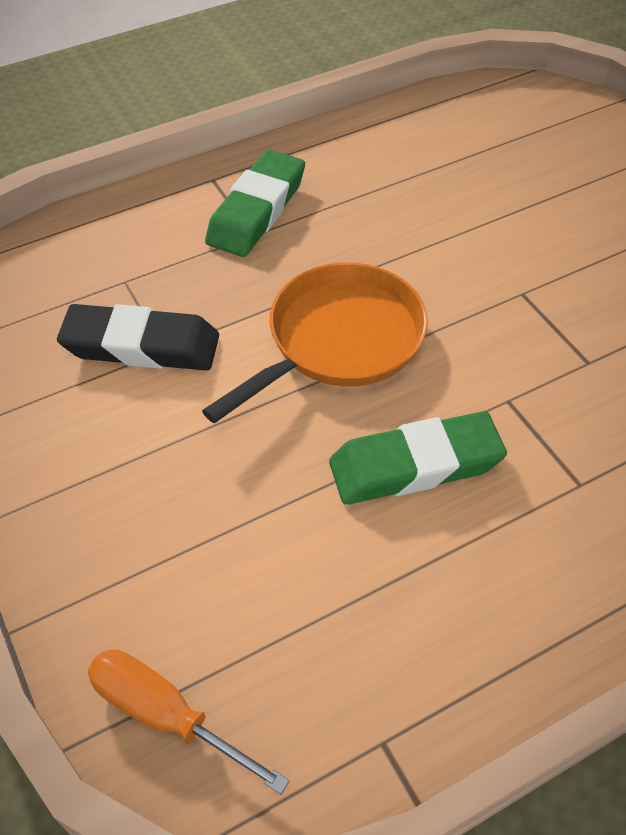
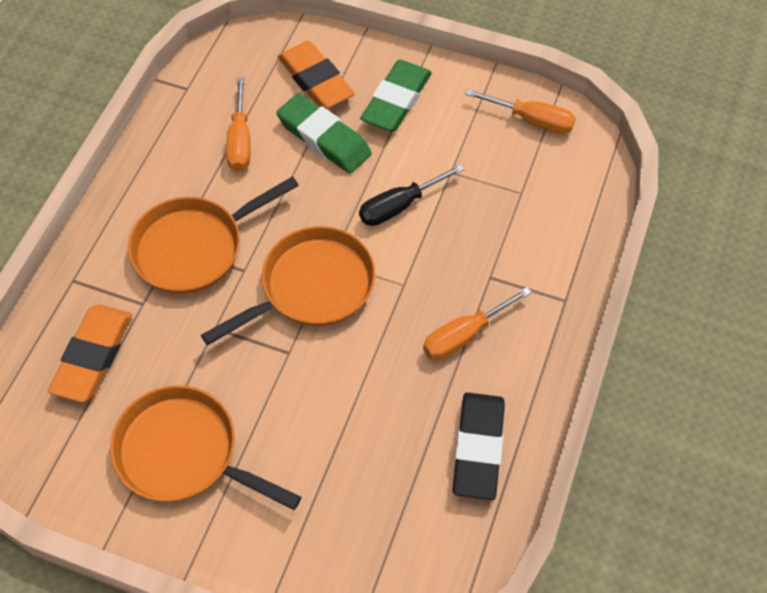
black screwdriver: none = 0 -> [359,164,464,226] = 1
orange eraser: none = 0 -> [48,305,132,402] [278,41,355,109] = 2
orange pan: [202,262,428,423] = 1 -> [110,385,301,510] [128,176,299,294] [201,226,375,345] = 3
orange screwdriver: [88,649,290,794] = 1 -> [226,77,251,171] [423,287,532,360] [465,89,576,134] = 3

